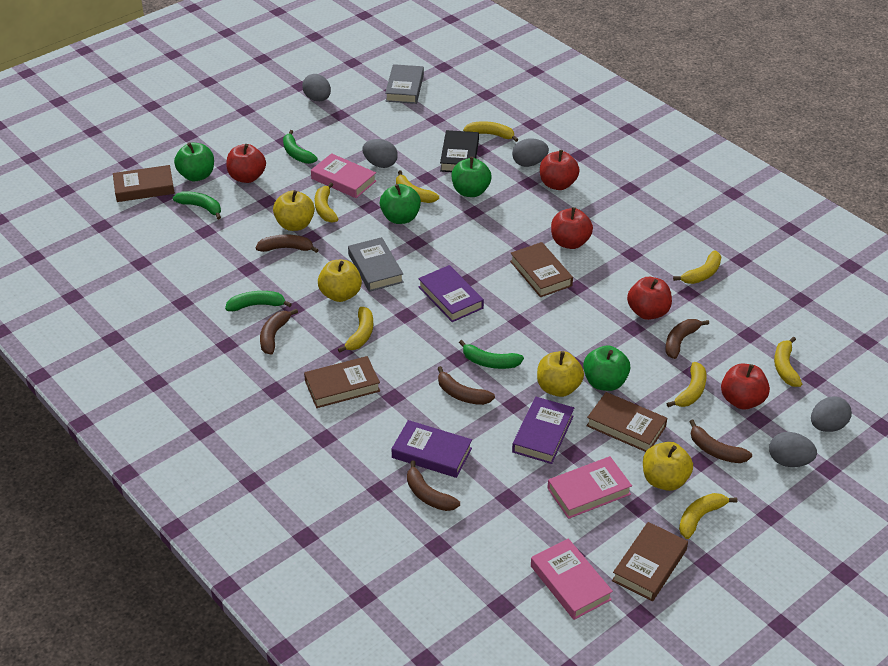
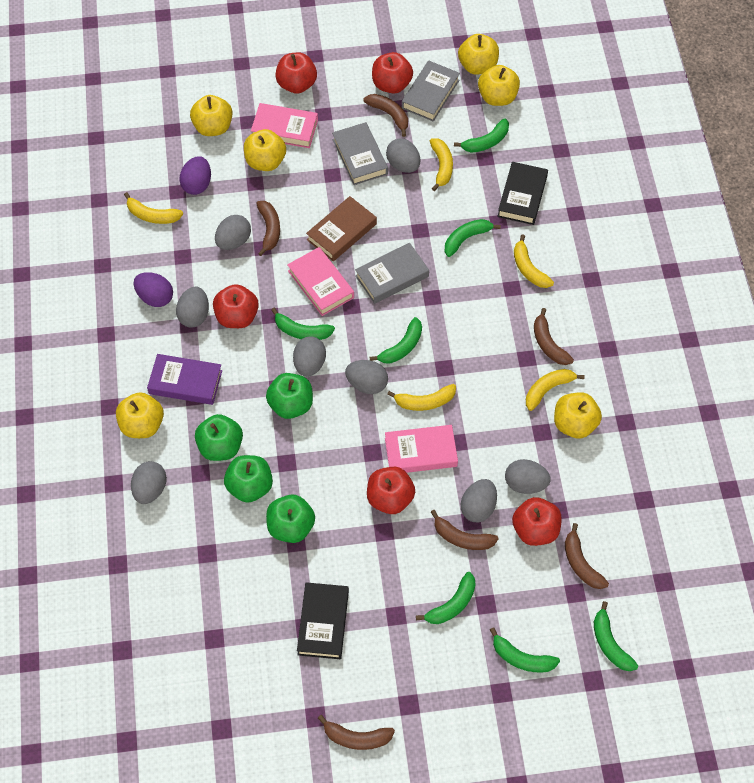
black book: [440,130,479,172] = 1 -> [297,582,349,659] [497,162,548,225] = 2
brown book: [113,165,175,202] [304,356,380,408] [510,242,573,297] [586,392,667,452] [612,522,688,602] = 5 -> [306,196,377,262] = 1
green banana: [173,192,221,220] [225,291,292,311] [283,130,318,164] [459,340,524,369] = 4 -> [271,308,335,340] [370,317,422,364] [416,572,476,624] [445,219,501,257] [454,118,509,153] [490,627,560,673] [594,601,638,671] = 7
grey book: [348,237,404,292] [385,64,424,104] = 2 -> [332,122,388,185] [355,243,429,304] [402,60,460,122] = 3
grey egg: [302,74,331,101] [362,139,398,168] [512,138,549,167] [769,432,817,467] [811,396,852,432] = 5 -> [131,461,167,504] [176,287,209,327] [215,215,251,250] [293,336,326,377] [345,360,388,394] [386,138,420,173] [461,479,497,522] [505,459,551,494] = 8
purple book: [392,420,472,478] [418,265,484,322] [512,397,574,464] = 3 -> [147,354,222,405] = 1
purple egg: none = 0 -> [134,272,173,307] [179,156,211,195] = 2
yellow apple: [273,190,315,231] [318,260,362,302] [537,351,584,397] [643,442,693,491] = 4 -> [116,392,164,438] [190,95,232,136] [244,129,286,171] [458,34,499,75] [478,65,520,106] [554,392,602,439] = 6
yellow banana: [315,183,338,223] [338,307,373,353] [396,171,439,203] [463,121,519,142] [667,362,707,407] [673,250,721,284] [679,493,738,539] [774,337,802,387] = 8 -> [124,192,183,224] [387,384,456,411] [430,138,453,191] [514,234,554,288] [526,369,585,411] = 5

